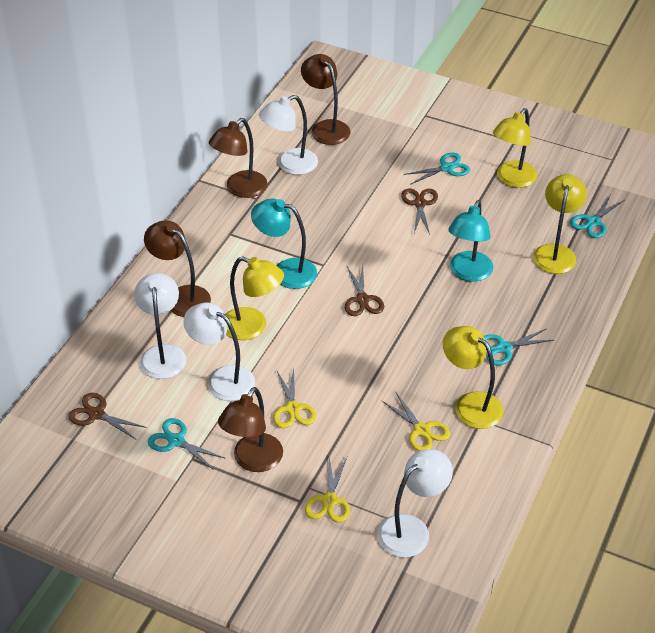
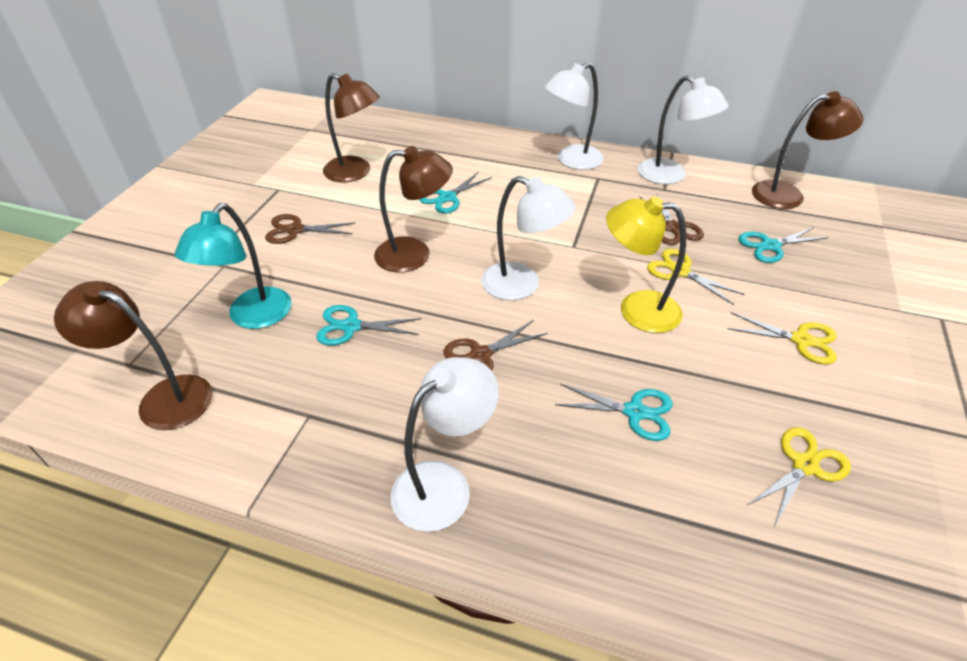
turquoise lamp: [251,199,317,289] [448,200,493,282] = 2 -> [175,203,292,329] = 1
yellow lamp: [225,256,284,340] [443,326,503,429] [493,108,538,188] [533,174,587,274] = 4 -> [606,196,686,333] = 1

